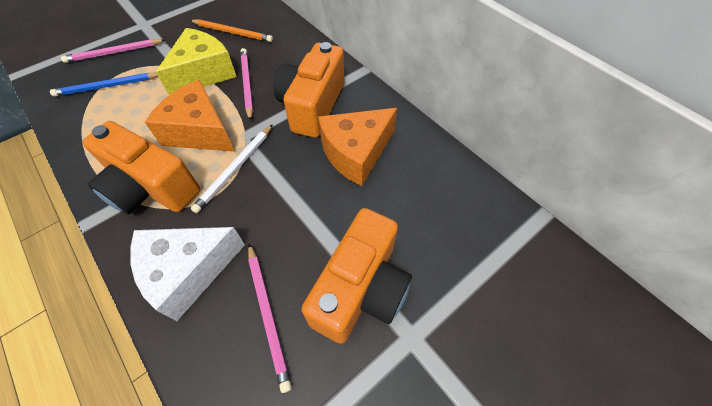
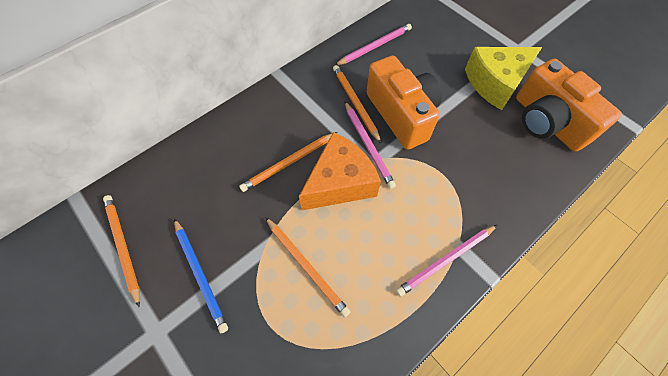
orange camera: [82,121,200,215] [274,42,344,138] [301,208,412,344] = 3 -> [367,56,442,150] [516,59,622,152] = 2
orange cheese: [145,80,235,152] [318,108,397,186] = 2 -> [299,132,381,210] = 1
orange pencil: [190,19,273,42] = 1 -> [103,195,140,307] [239,132,337,192] [265,217,350,317] [333,65,381,143] = 4
white cheese: [130,227,245,321] = 1 -> none = 0
white pencil: [191,124,273,213] = 1 -> none = 0

